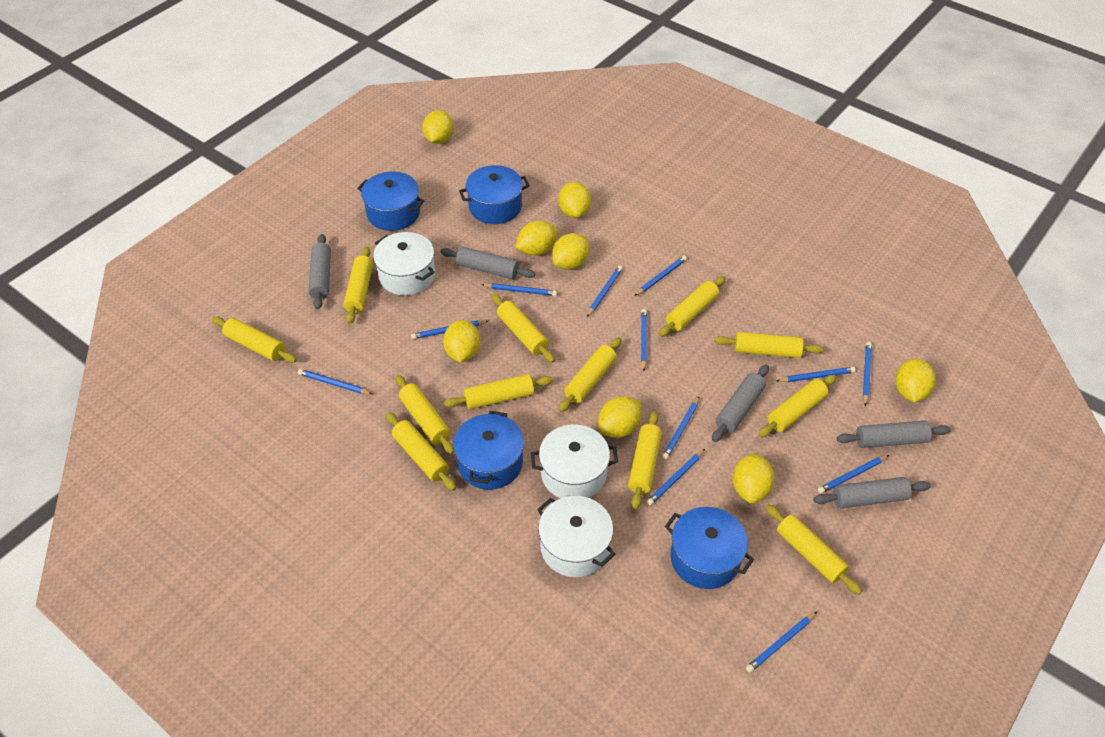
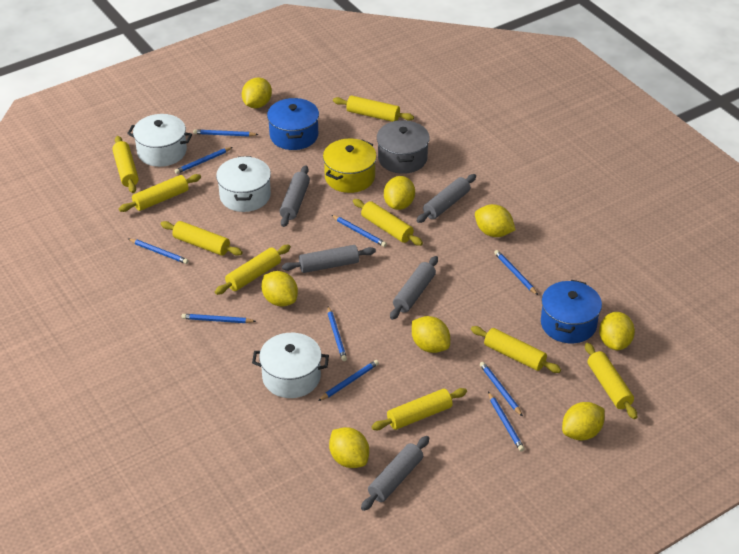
blue pencil: [298,369,372,394] [411,320,488,339] [482,283,557,296] [587,265,623,317] [634,256,687,296] [641,309,647,371] [647,449,705,506] [662,396,700,460] [746,612,817,673] [776,367,856,382] [818,455,889,494] [863,342,872,406] = 12 -> [129,239,189,264] [175,147,233,174] [182,314,256,323] [193,129,259,137] [318,360,379,401] [328,306,347,361] [331,215,387,247] [480,362,523,417] [488,392,524,451] [494,250,538,295] = 10
blue pot: [357,171,424,231] [453,411,524,490] [459,165,530,224] [665,507,754,589] = 4 -> [267,98,319,150] [541,280,602,343] = 2
grey pot: none = 0 -> [377,120,430,174] = 1
yellow pot: none = 0 -> [323,139,377,193] = 1
yellow rolling pin: [212,317,297,363] [343,247,373,324] [386,412,456,491] [395,375,455,454] [444,374,553,409] [492,294,555,363] [559,337,621,412] [628,411,662,509] [659,276,726,337] [715,332,824,358] [758,375,836,437] [765,504,862,595] = 12 -> [112,136,139,193] [119,174,201,212] [161,221,243,256] [215,245,291,295] [333,96,414,122] [353,199,423,246] [371,388,467,430] [471,326,561,373] [585,343,637,419] = 9

